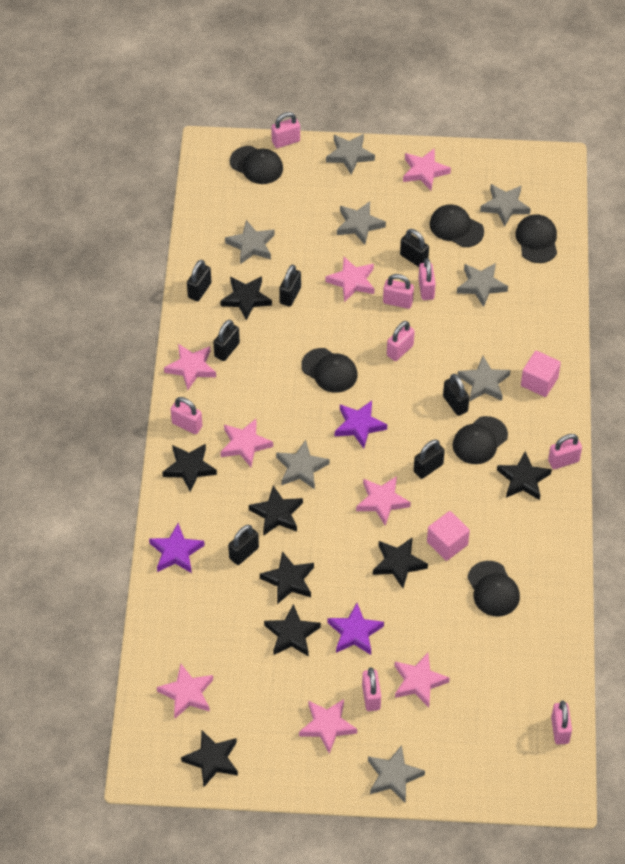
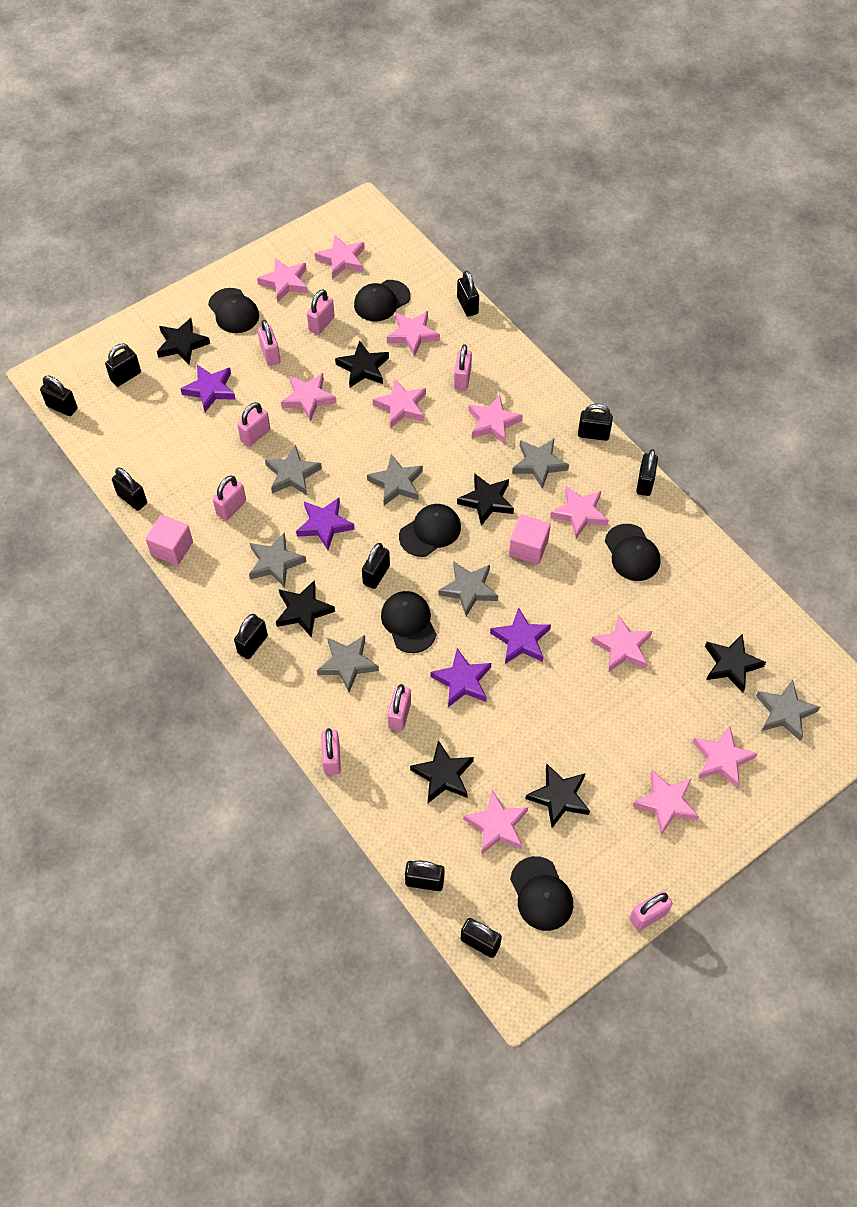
black padlock: [187,260,211,301] [213,320,240,361] [228,525,259,565] [279,264,301,307] [400,229,429,267] [414,440,445,479] [443,374,470,416] = 7 -> [40,376,78,416] [105,344,141,387] [112,468,147,511] [234,614,268,659] [362,543,390,589] [405,861,445,891] [457,271,479,317] [461,918,502,958] [578,404,613,441] [636,449,658,496] = 10
black star: [162,444,217,492] [181,730,238,787] [220,276,272,321] [249,485,303,536] [260,551,314,604] [264,604,321,657] [373,537,428,588] [497,451,552,500] = 8 -> [157,318,210,364] [276,580,335,638] [335,341,389,387] [410,740,474,803] [457,473,514,526] [525,764,590,828] [705,634,766,693] = 7
grey star: [225,220,275,264] [276,440,330,489] [326,134,375,175] [337,201,386,245] [368,745,425,803] [457,263,508,307] [458,356,510,402] [480,184,531,227] = 8 -> [249,533,306,588] [265,445,322,495] [317,635,379,693] [367,454,423,506] [439,562,498,616] [512,438,569,489] [756,680,820,741] = 7
pink star: [157,664,213,718] [164,344,216,390] [221,419,273,467] [299,699,357,754] [326,257,374,302] [356,476,411,526] [395,653,450,707] [403,148,451,191] = 8 -> [257,258,308,302] [281,373,337,421] [315,235,365,278] [373,379,426,427] [387,311,440,357] [463,790,528,855] [468,395,523,444] [550,486,609,539] [591,615,652,672] [633,770,699,835] [693,726,757,788] = 11
purple star: [149,523,205,573] [328,603,384,655] [335,401,387,448] = 3 -> [181,365,236,412] [296,498,355,550] [430,648,491,707] [490,607,551,664] = 4

